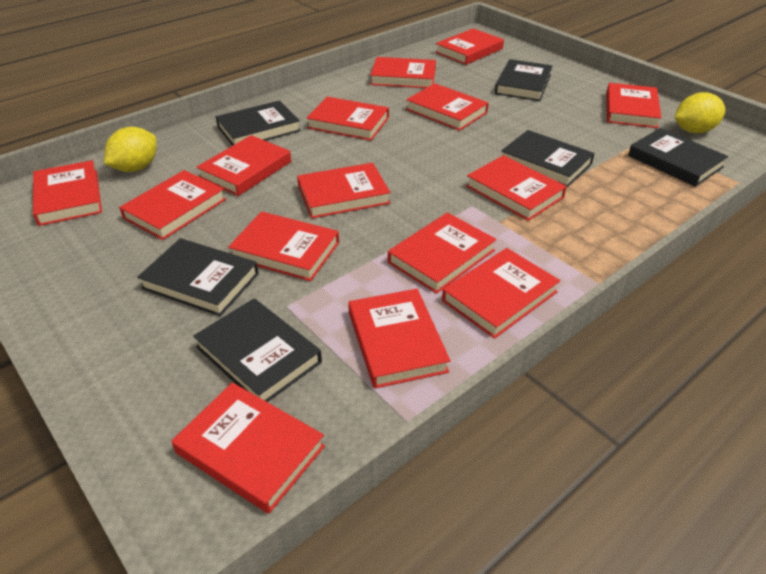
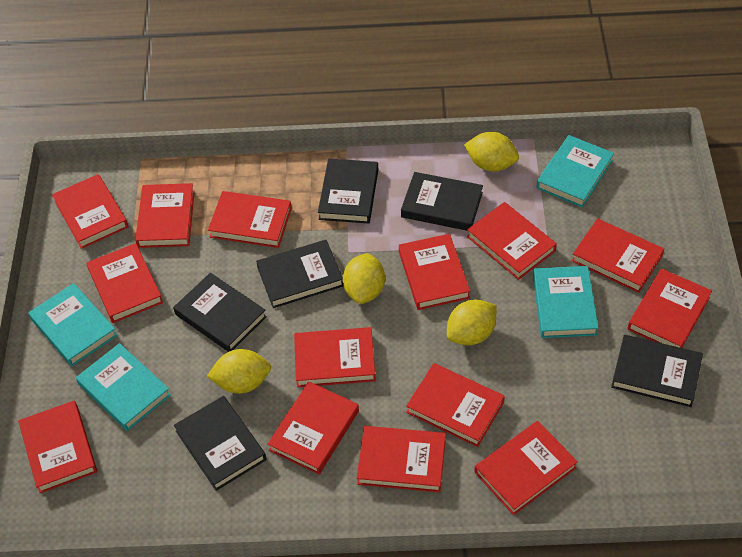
red book: [33,160,102,226] [119,170,226,240] [171,382,325,514] [196,135,291,196] [228,211,339,281] [297,163,391,219] [306,97,389,141] [348,289,451,389] [370,57,436,88] [388,212,497,294] [406,83,489,131] [435,28,504,65] [442,248,560,339] [466,155,567,221] [606,83,661,128] = 15 -> [18,401,97,493] [52,174,128,249] [86,243,163,323] [135,183,195,248] [208,191,292,248] [267,382,359,475] [294,327,376,387] [357,426,446,493] [399,234,470,310] [406,363,505,447] [467,202,557,280] [474,421,578,515] [572,218,664,293] [627,269,712,348] = 14
turquoise book: none = 0 -> [28,283,118,366] [76,343,171,431] [533,266,598,338] [536,135,614,208] = 4
yellow lemon: [104,127,157,172] [675,92,725,133] = 2 -> [207,349,271,394] [343,253,385,304] [447,299,497,346] [464,132,519,172] = 4

